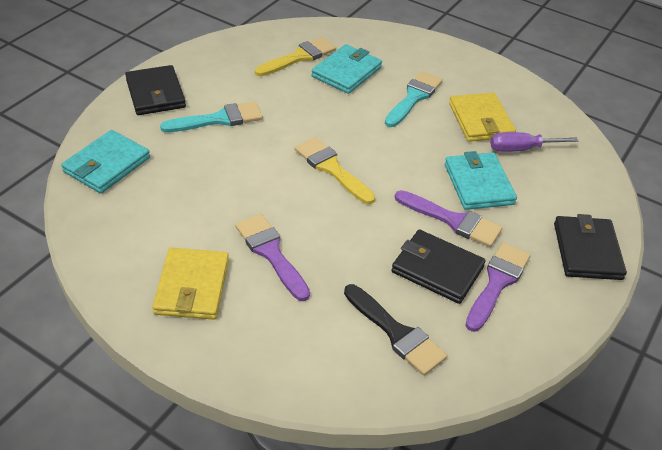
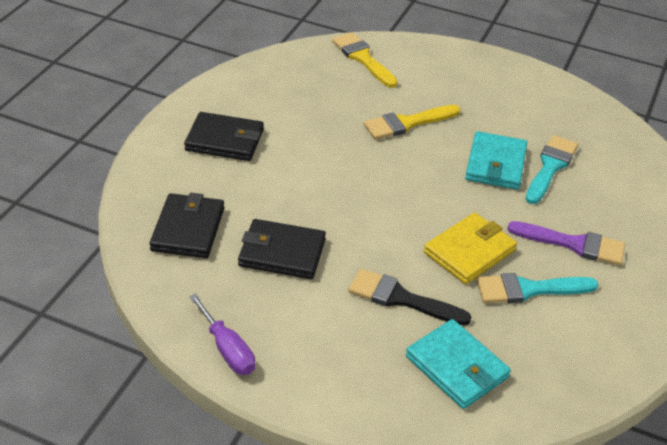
purple brush: [235,214,310,301] [395,190,502,247] [465,242,531,332] = 3 -> [507,221,625,266] = 1
turquoise wallet: [61,130,150,193] [311,44,382,94] [445,151,517,210] = 3 -> [406,319,511,409] [465,131,527,190] = 2
yellow wallet: [152,247,229,320] [449,93,516,142] = 2 -> [424,213,517,284] = 1

